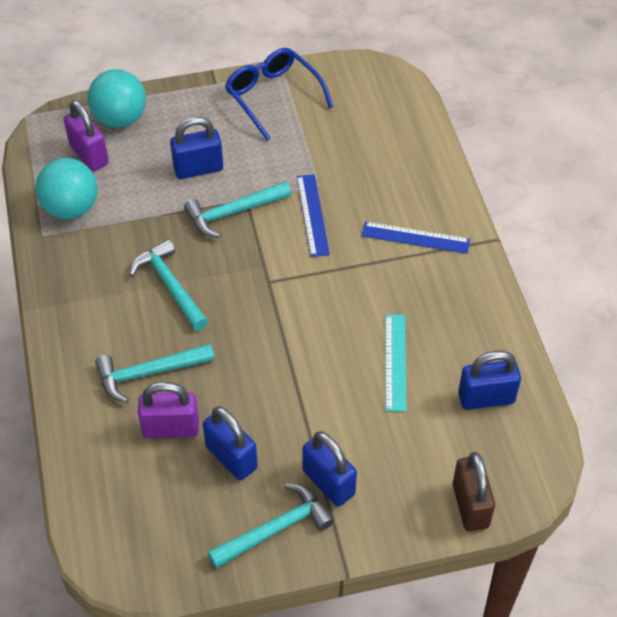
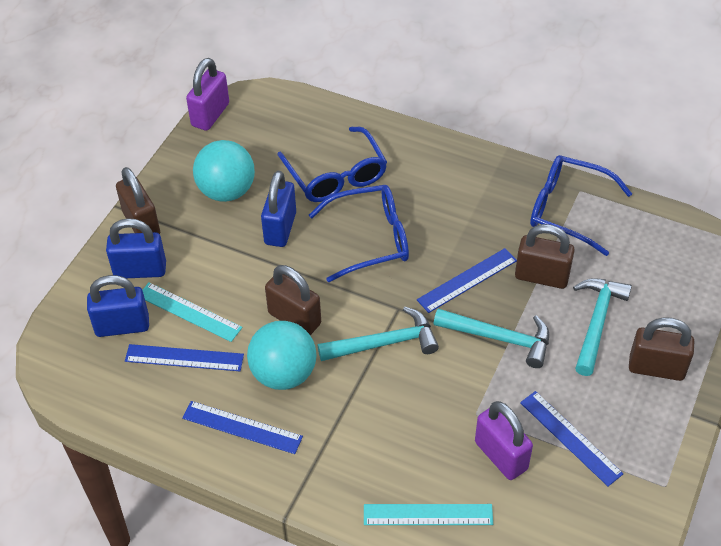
blue glasses: [225,48,333,141] = 1 -> [277,127,387,202] [309,185,409,282] [530,155,632,256] = 3
blue padlock: [170,117,223,179] [203,406,258,480] [302,431,357,506] [458,351,521,410] = 4 -> [87,275,149,337] [106,218,166,278] [261,171,296,247] = 3
blue ruler: [297,174,330,257] [362,222,470,254] = 2 -> [125,344,244,371] [182,401,303,454] [417,248,517,313] [520,391,624,486] = 4
brown padlock: [453,452,495,531] = 1 -> [116,167,160,234] [265,265,321,335] [515,224,575,289] [629,317,694,381] = 4
turquoise hammer: [95,344,214,403] [130,239,208,331] [184,181,291,238] [208,484,334,568] = 4 -> [318,307,439,361] [433,309,549,368] [573,278,632,376] = 3
turquoise ruler: [385,314,406,412] = 1 -> [142,282,242,342] [364,504,493,525] = 2

